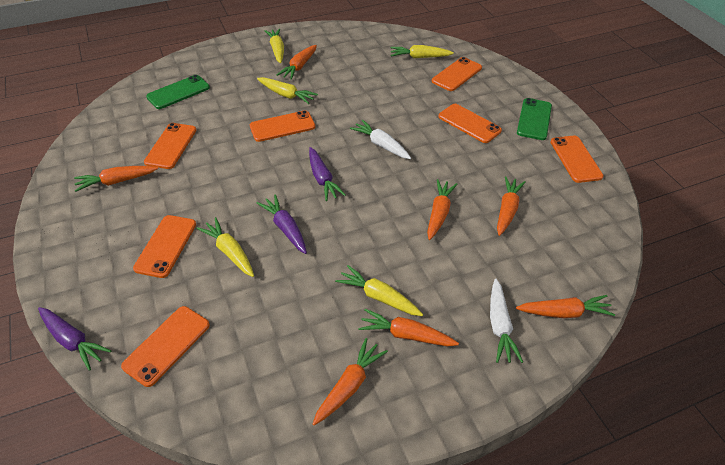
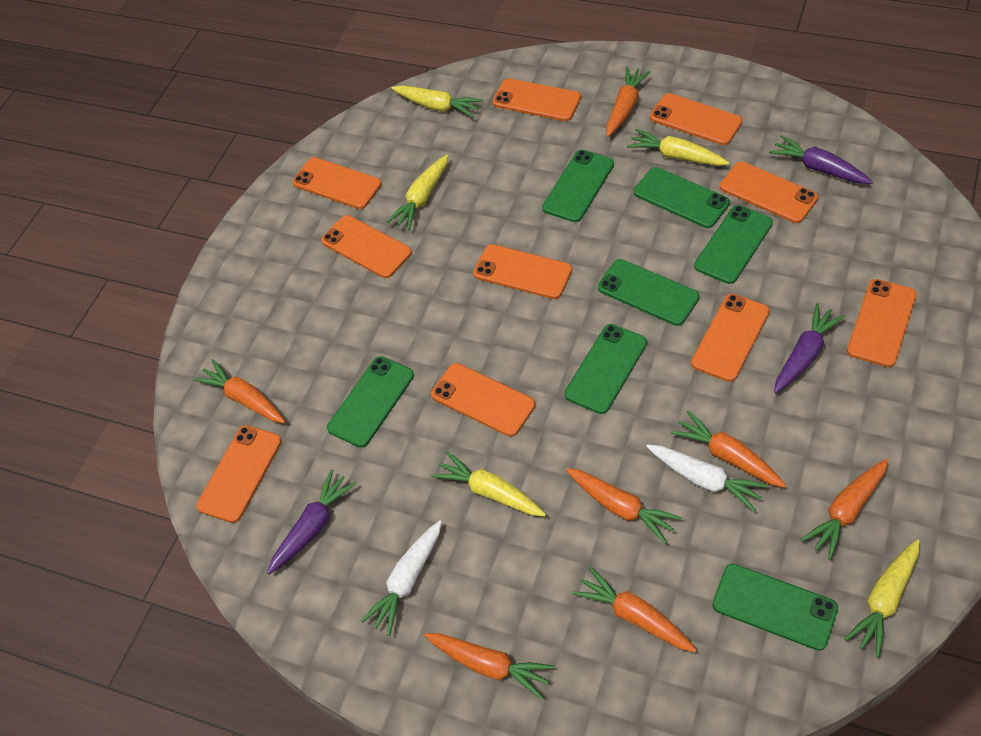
green phone: [146,75,210,109] [517,98,552,140] = 2 -> [327,356,414,448] [542,150,614,222] [564,324,647,414] [598,259,699,326] [634,167,730,228] [694,205,773,284] [712,564,838,651] = 7
orange phone: [121,306,210,387] [133,215,196,278] [144,123,197,169] [250,110,315,142] [432,57,482,91] [438,104,502,143] [551,136,604,183] = 7 -> [196,425,282,523] [292,157,382,209] [321,215,412,278] [431,363,535,437] [473,244,572,299] [493,78,581,121] [650,93,742,145] [691,294,770,382] [720,162,818,223] [847,279,917,367] = 10

